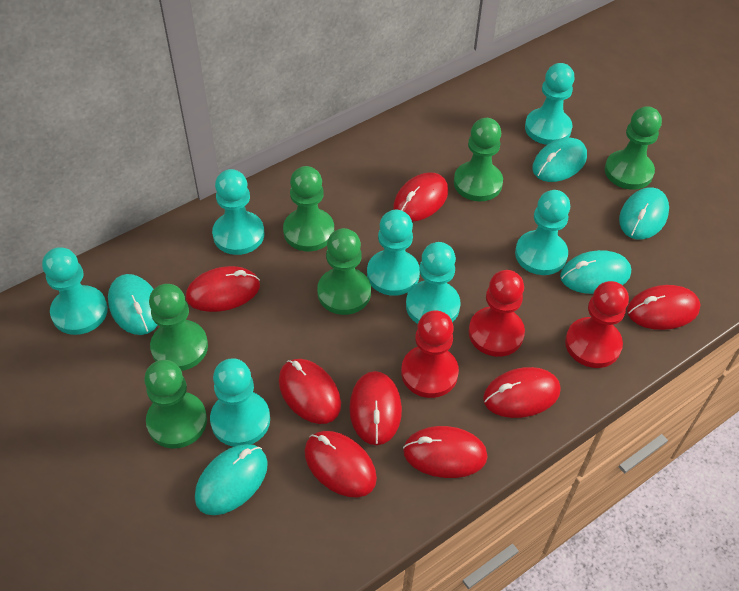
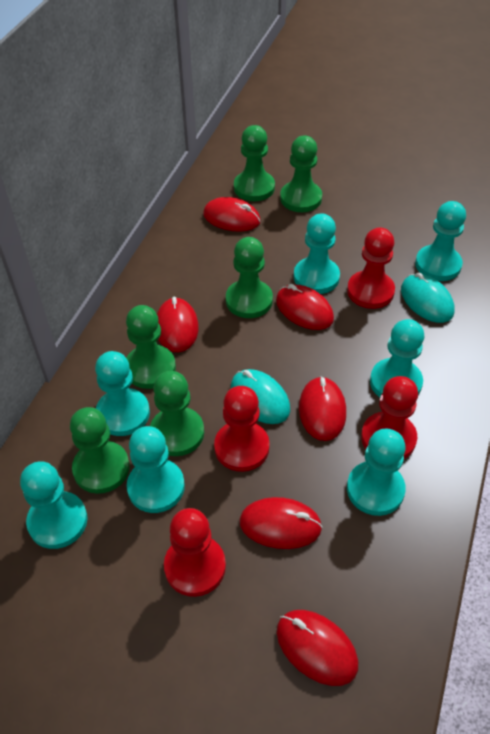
red mouse: [186,266,260,312] [279,359,341,424] [304,431,377,497] [349,371,402,445] [393,172,448,222] [403,426,488,478] [483,367,561,418] [627,285,701,330] = 8 -> [157,297,199,352] [203,197,261,232] [240,497,323,549] [276,284,334,330] [277,610,358,686] [299,376,346,441] = 6
red pawn: [401,310,459,398] [469,270,525,357] [565,281,629,368] = 3 -> [164,508,226,597] [214,386,270,472] [347,227,395,309] [361,376,418,459] = 4
turquoise mouse: [108,274,158,335] [195,444,268,515] [532,138,587,182] [560,250,631,294] [619,187,669,240] = 5 -> [231,369,290,424] [401,273,454,323] = 2

